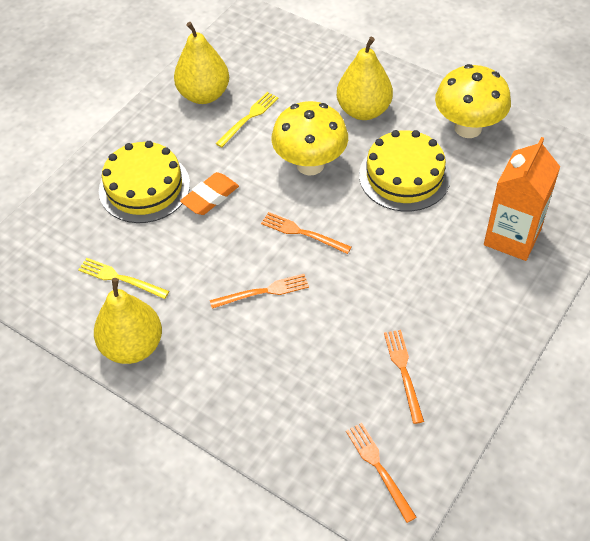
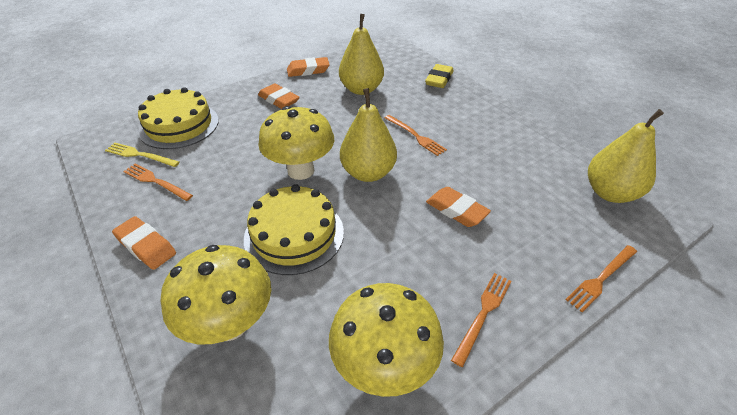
orange carton: [484,137,560,261] = 1 -> none = 0
orange eraser: [180,172,239,215] = 1 -> [112,216,176,270] [258,83,300,109] [287,57,330,77] [426,187,491,227] = 4
yellow eraser: none = 0 -> [425,64,453,88] = 1
yellow fork: [78,258,169,299] [215,92,279,147] = 2 -> [105,143,180,167] = 1
yellow mushroom: [271,101,348,176] [435,64,511,138] = 2 -> [160,245,271,344] [258,106,334,180] [329,283,444,397] = 3

